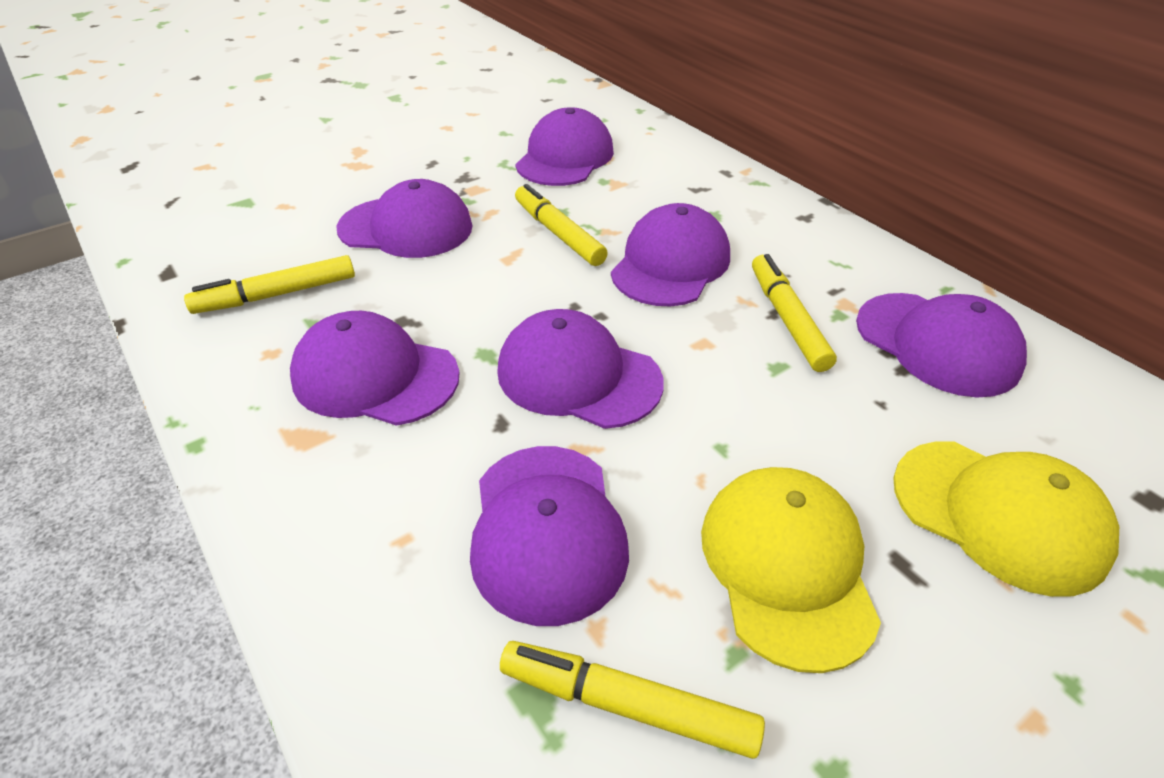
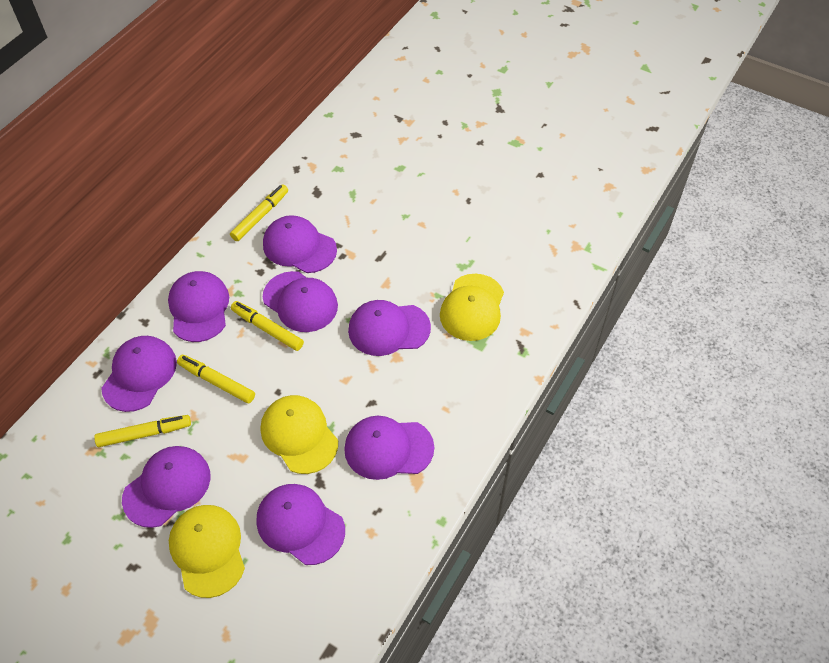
purple cap: [290,311,459,426] [336,179,473,258] [470,446,629,626] [497,309,664,429] [515,107,614,186] [611,203,730,306] [856,293,1027,397] = 7 -> [101,336,177,412] [122,446,211,528] [168,271,229,342] [256,484,345,565] [263,215,337,273] [263,271,338,332] [344,416,434,480] [348,300,431,356] = 8
yellow cap: [701,467,881,673] [893,441,1119,597] = 2 -> [169,505,245,598] [261,395,338,474] [440,274,504,341] = 3

